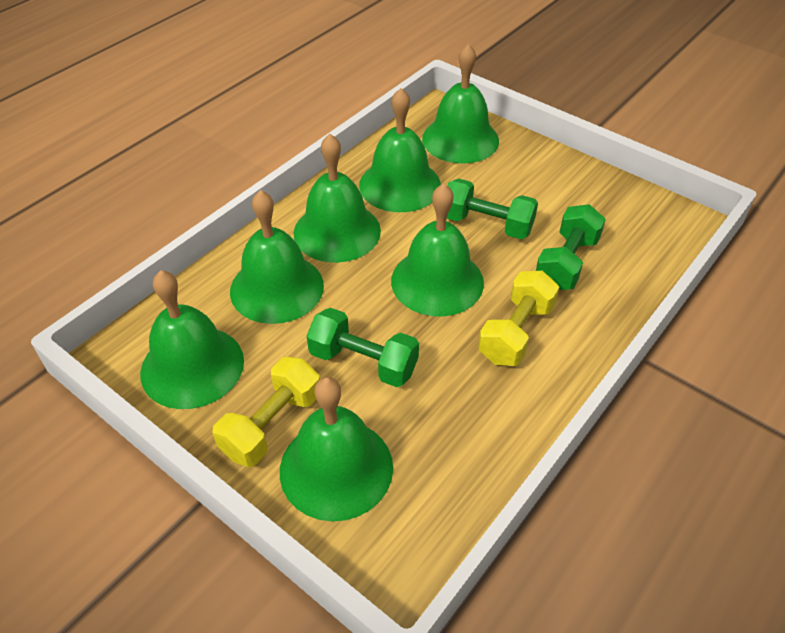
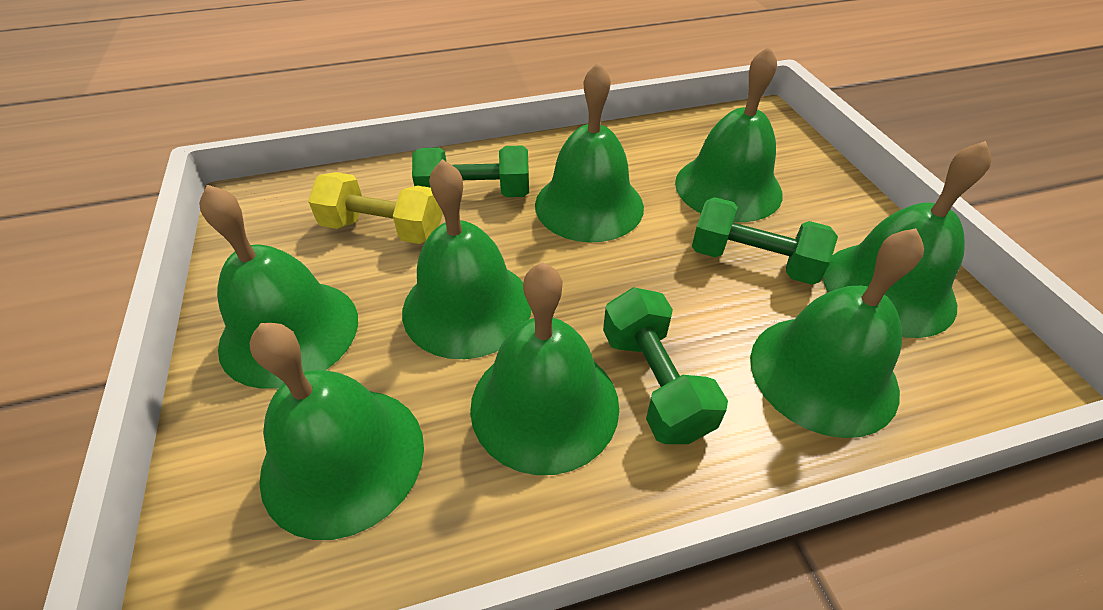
green bell: [140,270,244,409] [230,190,324,324] [280,377,393,522] [294,134,381,263] [359,88,441,212] [391,183,484,316] [422,44,499,164] = 7 -> [199,185,358,389] [250,323,424,540] [402,159,531,359] [470,262,619,475] [535,62,644,242] [675,46,783,222] [750,228,924,438] [823,141,991,338] = 8
yellow dumbbell: [212,357,320,467] [478,271,559,366] = 2 -> [308,172,443,244] = 1

